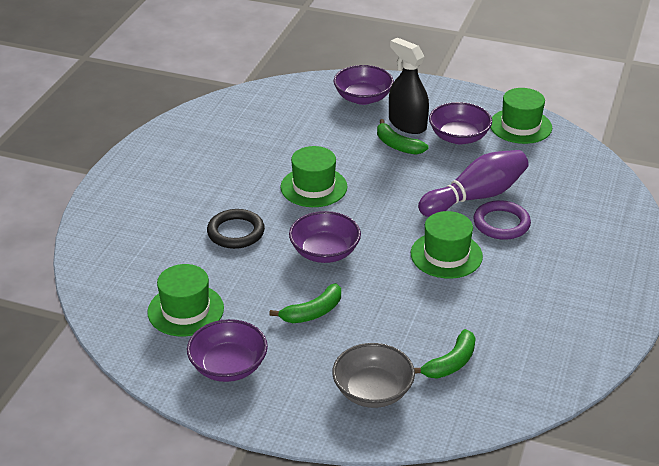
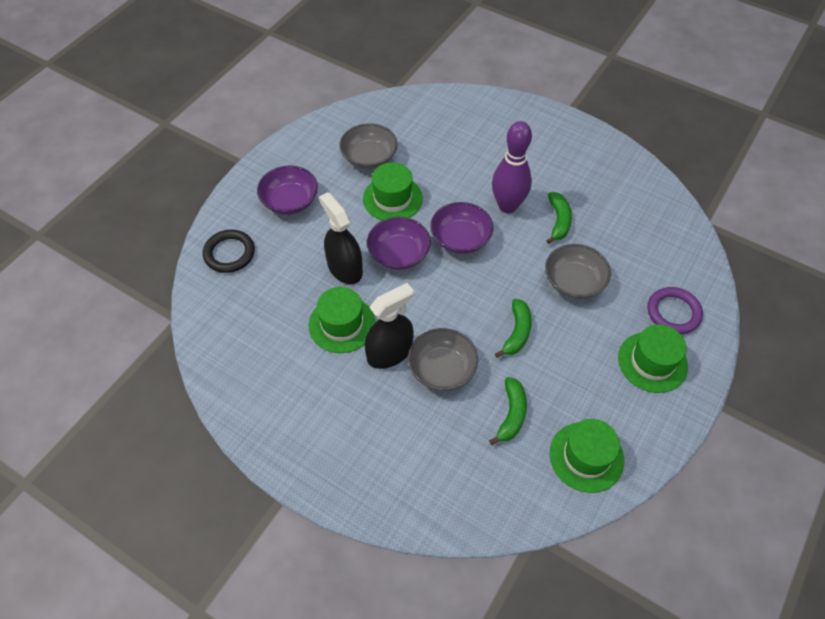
black spray bottle: [389,37,429,134] = 1 -> [319,192,363,284] [364,283,414,369] = 2
grey bowl: [332,343,415,408] = 1 -> [339,123,398,170] [408,328,478,391] [545,244,611,299] = 3
purple bowl: [187,319,268,382] [289,211,361,263] [334,65,394,105] [429,102,492,144] = 4 -> [257,166,318,215] [367,217,431,270] [430,202,493,254] = 3

